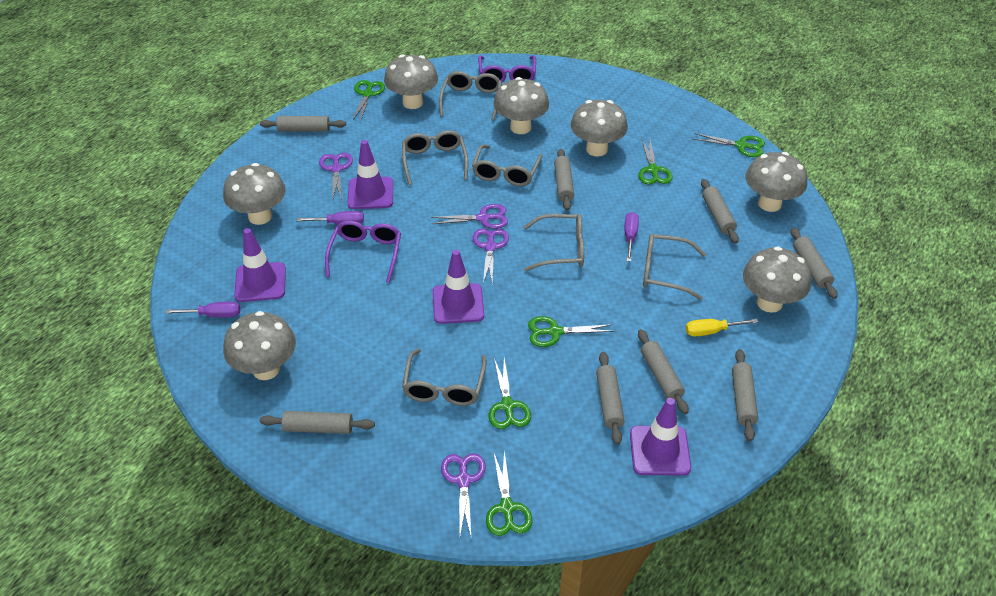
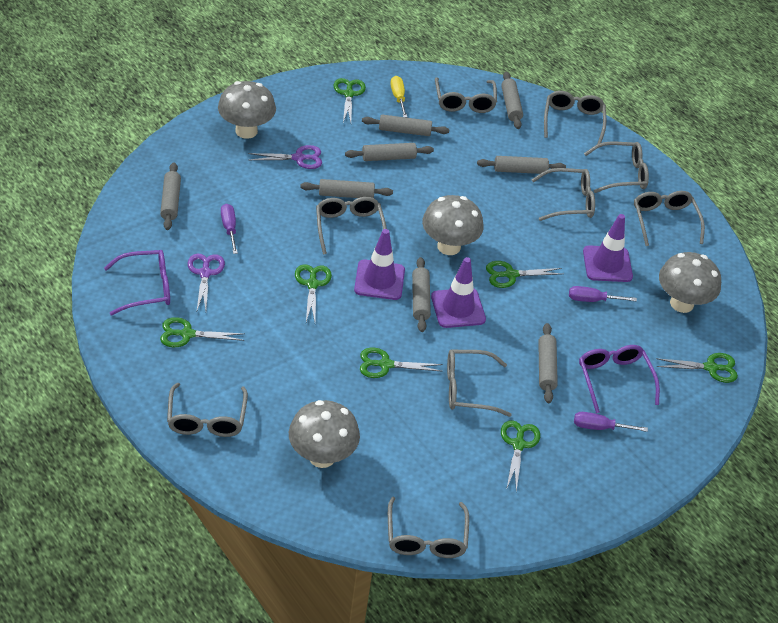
green scissors: [353,80,385,120] [486,450,532,536] [489,358,531,429] [528,316,614,347] [638,140,673,185] [694,133,765,157] = 6 -> [160,317,244,347] [295,264,332,322] [333,78,366,122] [360,348,443,378] [486,261,562,288] [501,420,540,492] [656,353,738,383] = 7
grey glasses: [402,130,468,185] [402,349,487,406] [439,71,502,120] [472,144,542,186] [523,214,584,271] [643,234,706,300] = 6 -> [167,383,248,437] [316,197,387,255] [388,497,469,558] [435,77,497,113] [447,350,511,417] [532,168,595,221] [544,91,606,144] [584,142,649,193] [634,191,705,246] = 9
grey mushroom: [223,163,286,225] [223,311,296,380] [384,54,438,109] [494,77,549,134] [570,100,628,157] [743,246,811,313] [746,152,807,212] = 7 -> [218,81,276,139] [289,400,360,468] [422,195,484,255] [659,252,721,313] = 4
purple scissors: [319,153,353,198] [431,204,508,229] [441,453,486,536] [473,228,509,285] = 4 -> [188,253,225,310] [248,145,322,169] = 2
purple traffic cone: [234,228,286,302] [347,140,393,209] [433,250,484,324] [630,398,691,476] = 4 -> [354,229,405,300] [431,257,486,328] [583,214,633,282] = 3

